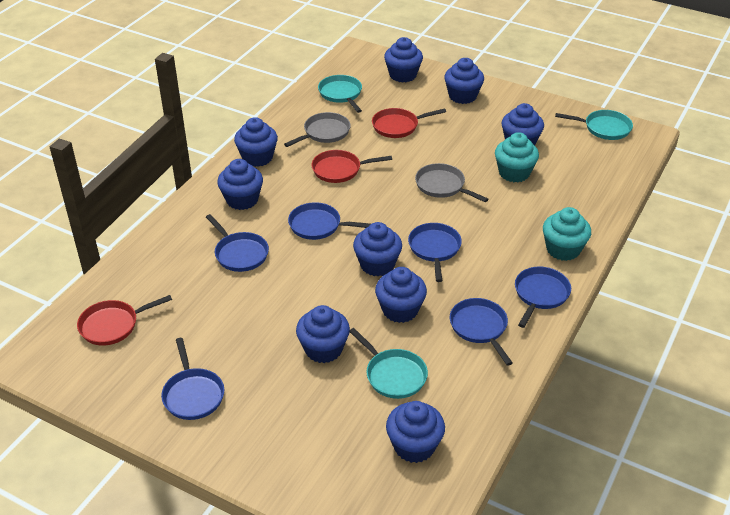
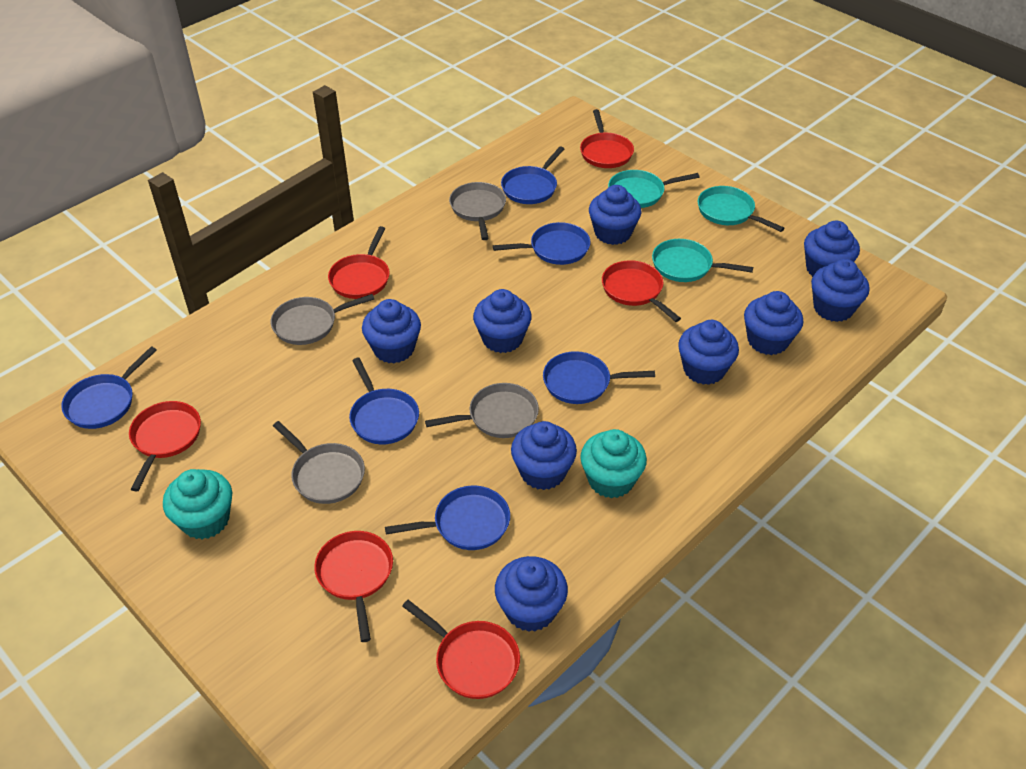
grey pan: [284,112,351,147] [415,163,488,202] = 2 -> [270,294,374,345] [273,421,365,504] [425,383,539,438] [449,182,506,240] = 4
red pan: [77,295,172,346] [312,150,392,183] [372,108,446,138] = 3 -> [129,401,201,492] [314,531,393,642] [328,226,390,299] [402,600,520,699] [580,109,634,168] [602,260,681,322] = 6

